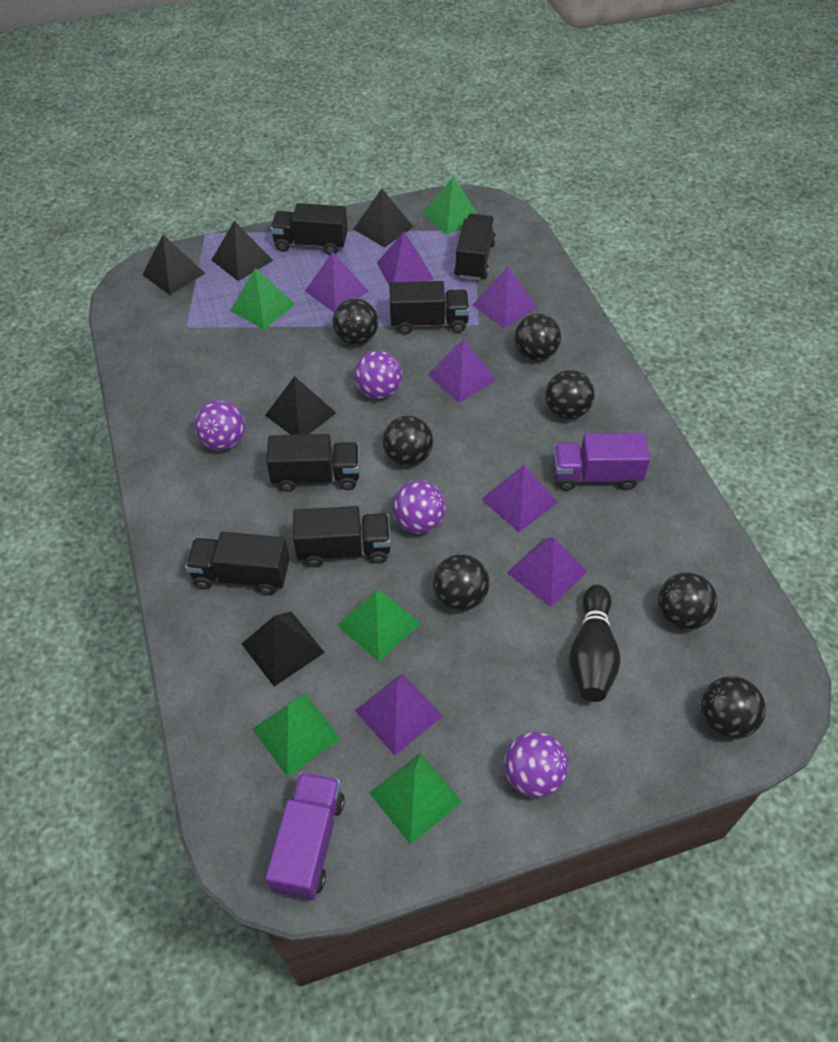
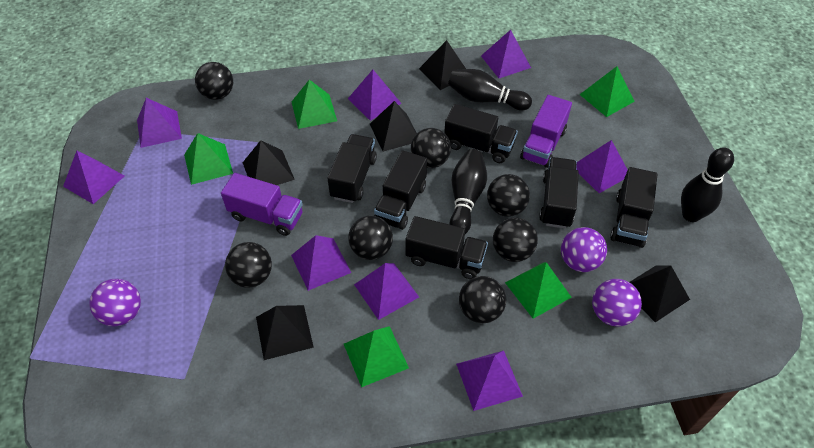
black bowling pin: [569,585,621,702] = 1 -> [448,69,532,110] [450,149,487,234] [681,147,734,222] = 3
purple ball: [194,400,245,451] [354,350,402,399] [392,480,446,534] [504,732,569,798] = 4 -> [89,279,141,326] [561,227,607,272] [592,279,642,327] = 3
purple pyramid: [305,252,369,312] [354,673,443,755] [377,232,434,284] [428,339,496,403] [472,267,537,329] [481,465,557,532] [507,537,588,607] = 7 -> [63,151,124,204] [137,98,182,148] [291,235,351,291] [348,70,402,121] [354,263,419,320] [456,351,523,411] [481,30,531,78] [576,140,628,193] = 8

